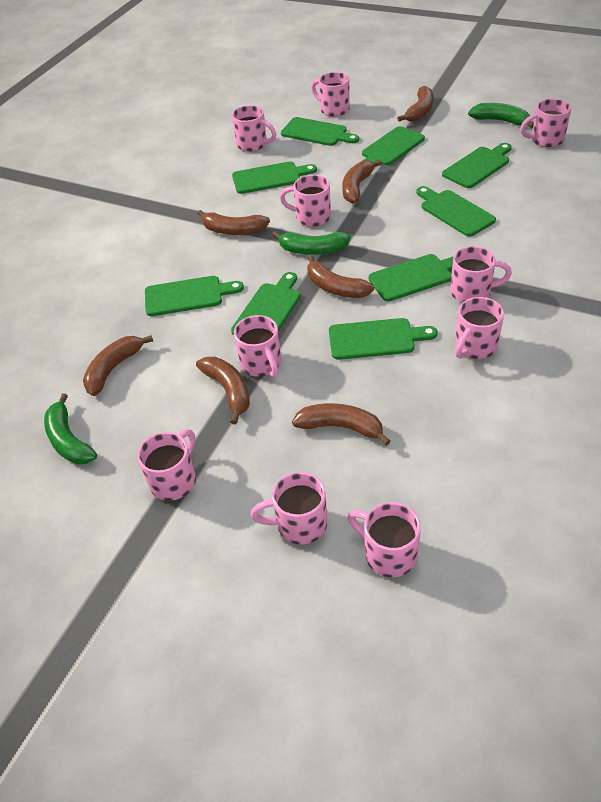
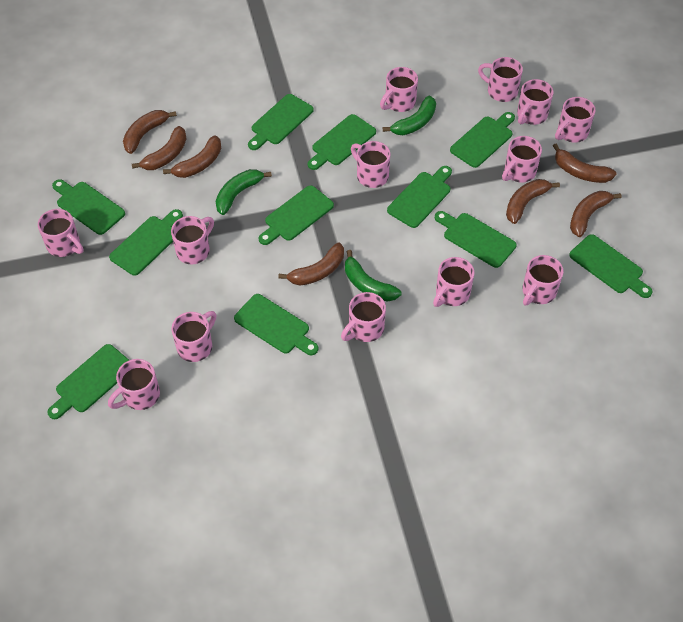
green cutting board: [145,276,244,316] [231,272,301,335] [232,162,317,194] [281,117,359,146] [329,318,437,360] [362,126,425,165] [369,254,454,301] [416,186,496,237] [442,143,512,188] = 9 -> [47,344,129,419] [52,179,125,235] [109,209,183,276] [234,294,318,355] [248,94,314,150] [259,185,334,245] [308,114,376,170] [387,166,452,228] [435,211,517,268] [450,112,515,168] [569,234,652,298] = 11
pink mug: [137,429,196,501] [232,105,276,152] [234,315,281,377] [251,472,327,544] [280,175,331,227] [311,72,350,117] [347,502,421,577] [450,246,512,303] [455,297,504,359] [520,99,572,147] = 10 -> [38,209,84,257] [108,359,160,410] [171,216,214,265] [171,311,216,362] [341,292,386,342] [351,141,390,188] [380,67,418,112] [433,257,474,307] [478,57,523,102] [502,136,542,183] [517,79,553,125] [522,255,563,305] [555,97,595,143] = 13

